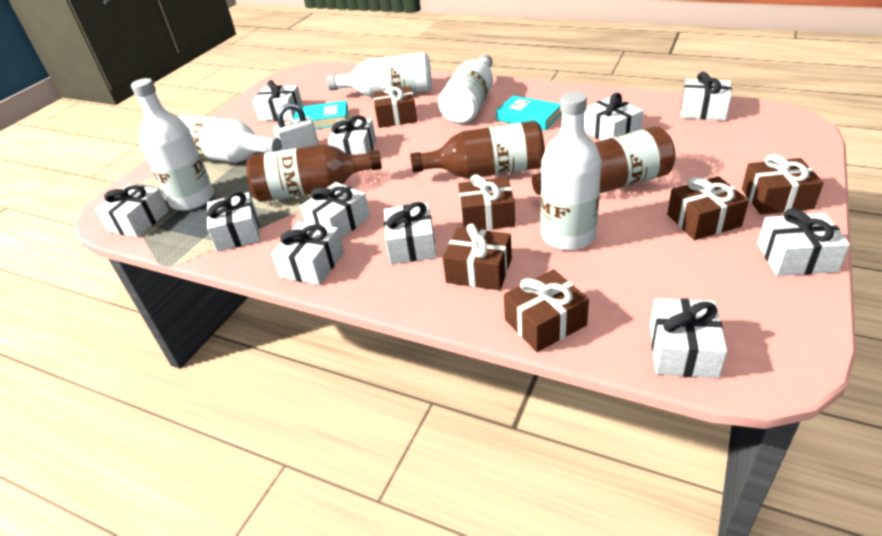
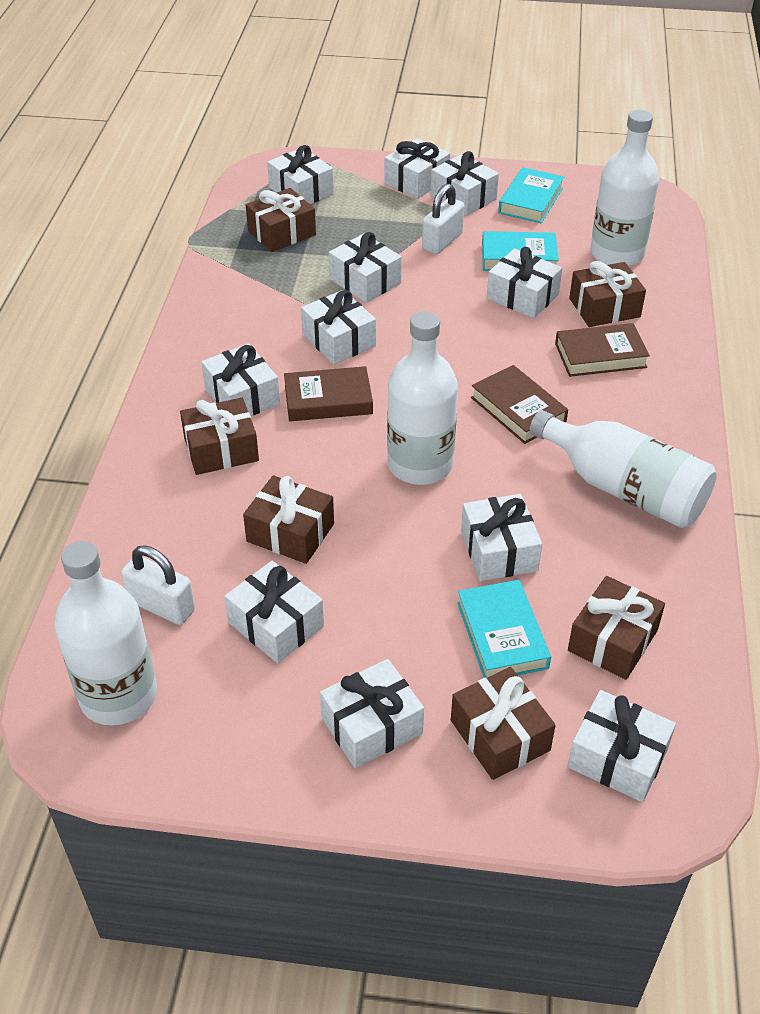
brown book: none = 0 -> [284,366,373,421] [471,365,568,444] [555,323,650,377] = 3
brown bottle: [246,144,382,202] [410,121,545,179] [532,126,675,195] = 3 -> none = 0
turquoise book: [294,101,348,129] [496,95,562,130] = 2 -> [457,580,551,678] [482,231,559,271] [498,167,564,223] = 3
white bottle: [131,78,214,211] [178,115,282,163] [327,52,432,97] [438,54,493,124] [541,92,602,251] = 5 -> [54,541,157,726] [387,311,458,485] [530,410,716,528] [590,110,659,266] = 4
white padlock: [273,103,319,150] = 1 -> [121,545,195,625] [422,184,464,254] = 2

